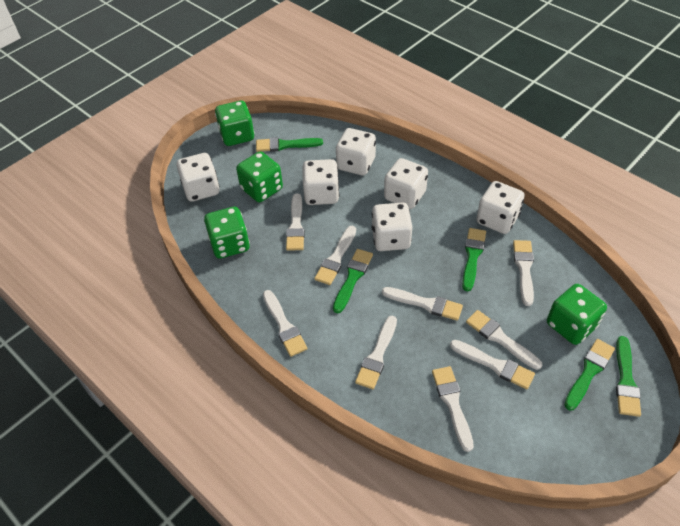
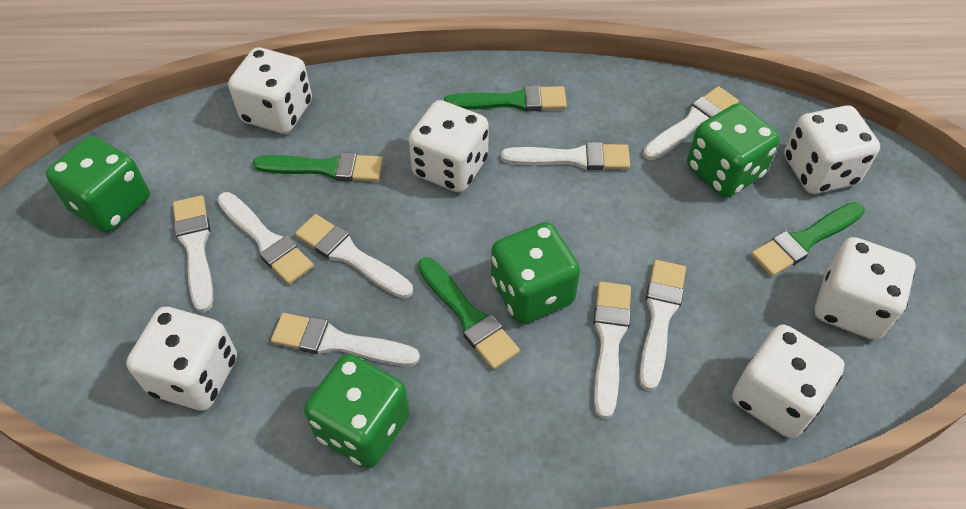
green brush: [256,137,323,152] [333,249,373,313] [462,228,486,291] [564,339,615,410] [616,336,641,417] = 5 -> [252,152,383,182] [418,257,520,370] [444,85,567,111] [751,202,865,276] = 4
white brush: [263,290,307,357] [286,193,305,251] [314,226,356,285] [355,316,397,389] [382,287,463,321] [432,366,474,452] [450,340,535,390] [466,310,542,370] [513,240,534,306] = 9 -> [173,195,213,312] [217,192,314,285] [271,313,420,366] [295,214,413,299] [501,142,630,170] [594,282,631,419] [639,260,686,391] [643,86,739,160] = 8

